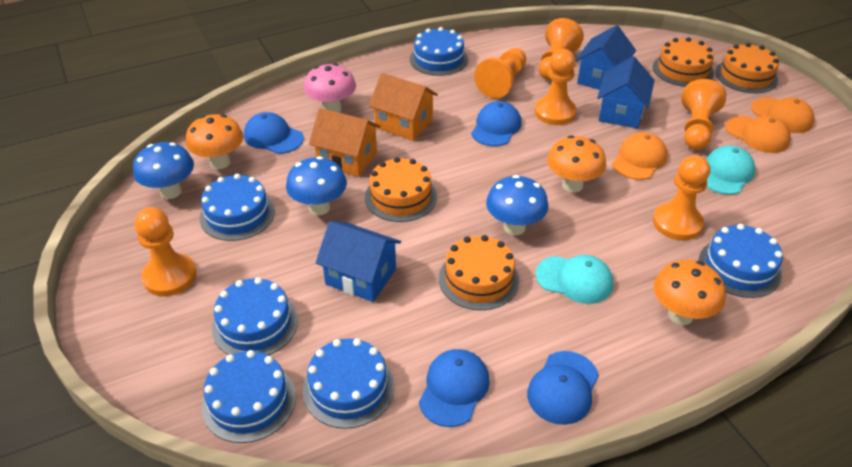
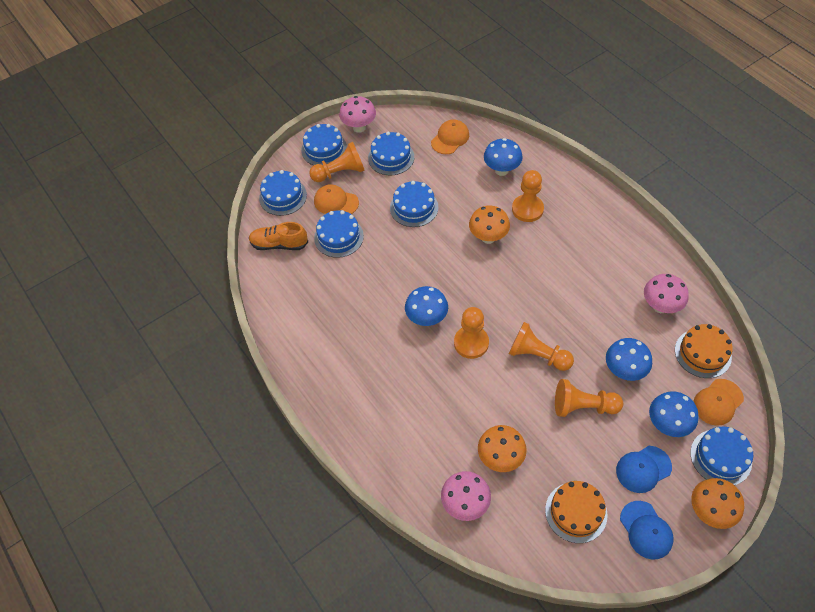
blue cap: [244,112,304,154] [419,349,490,427] [471,101,522,146] [527,351,599,425] = 4 -> [616,446,672,493] [620,501,674,560] = 2
blue house: [316,221,401,302] [575,25,636,90] [597,56,655,129] = 3 -> none = 0
blue mushroom: [133,142,194,199] [286,156,347,215] [486,175,549,235] = 3 -> [405,286,448,326] [484,138,523,176] [606,338,652,381] [649,391,699,437] = 4
orange cake: [365,157,437,222] [439,235,519,310] [653,37,714,87] [715,43,779,93] = 4 -> [545,481,608,543] [675,324,733,378] = 2
orange house: [309,108,381,177] [369,73,438,141] = 2 -> none = 0
orange pawn: [134,207,196,296] [474,48,526,99] [535,49,577,125] [539,18,584,80] [653,155,710,241] [681,79,726,150] = 6 -> [309,142,365,182] [454,307,489,359] [509,322,574,371] [512,170,544,222] [555,379,623,417] = 5
orange shoe: none = 0 -> [249,222,308,250] = 1
pink mushroom: [304,63,356,113] = 1 -> [339,96,376,133] [441,471,491,521] [644,274,689,313] = 3
turquoise cap: [536,255,613,304] [706,146,755,195] = 2 -> none = 0

